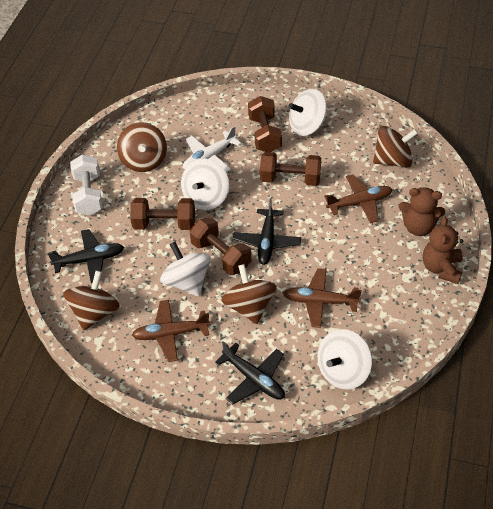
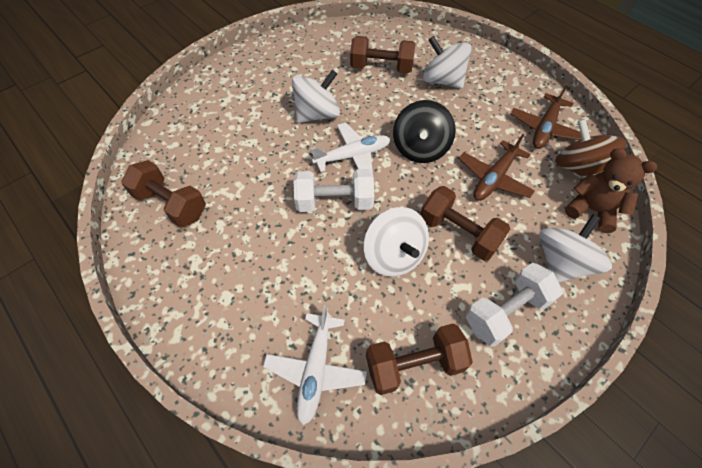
black plane: [48,229,124,283] [215,341,285,404] [233,198,301,265] = 3 -> none = 0
black spinning top: none = 0 -> [393,100,456,163] = 1
brown plane: [132,300,210,362] [283,268,362,328] [324,174,393,223] = 3 -> [459,134,535,201] [511,84,582,149] = 2
brown spinning top: [63,271,120,330] [117,122,167,172] [221,264,277,324] [373,126,418,168] = 4 -> [555,119,627,178] = 1
brown teddy bear: [399,187,445,236] [423,216,463,284] = 2 -> [565,148,657,233] = 1
white dumbbell: [70,154,103,215] = 1 -> [294,169,374,212] [466,263,563,347] = 2
white plane: [183,126,241,172] = 1 -> [263,305,367,425] [311,123,390,173] = 2

